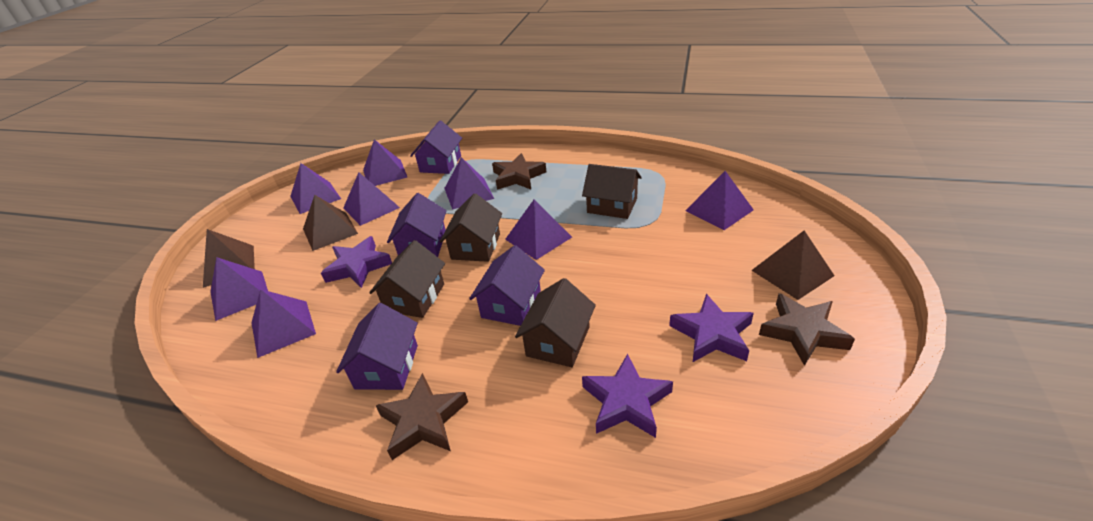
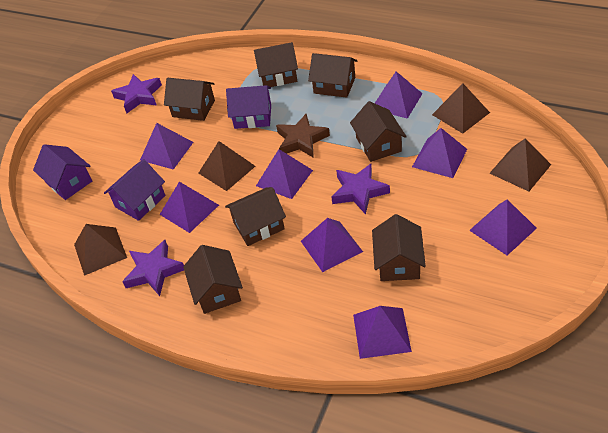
brown house: [369,240,445,318] [440,193,502,262] [515,278,596,367] [582,164,642,219] = 4 -> [164,78,215,121] [183,245,243,314] [225,187,286,246] [254,42,298,87] [308,53,357,98] [350,101,407,162] [372,214,426,281] = 7
brown pyramid: [203,229,255,288] [303,195,358,251] [751,230,834,300] = 3 -> [74,224,127,276] [198,141,255,191] [432,83,490,133] [490,138,551,192] = 4
brown star: [376,373,468,460] [492,153,546,190] [759,293,855,366] = 3 -> [276,114,330,158] = 1
purple house: [336,303,418,390] [387,193,447,257] [410,120,462,174] [469,245,545,326] = 4 -> [33,144,92,200] [104,159,165,221] [226,85,271,129] = 3

